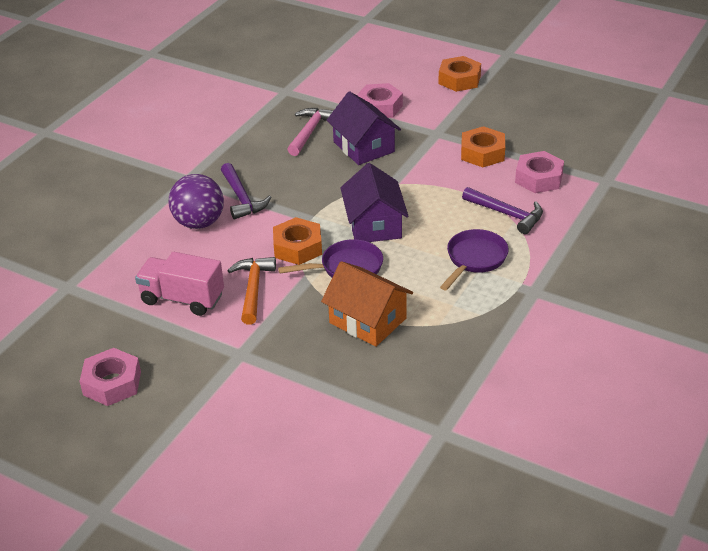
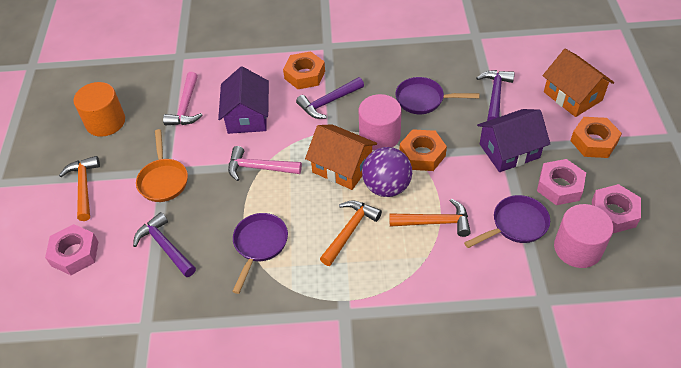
orange cylinder: none = 0 -> [74,82,125,137] = 1
orange hammer: [227,257,276,324] = 1 -> [59,156,100,221] [320,200,382,266] [389,198,471,237] = 3
orange house: [321,261,413,347] = 1 -> [305,124,377,190] [543,49,614,117] = 2
orange pan: none = 0 -> [136,129,188,202] = 1
pink cylinder: none = 0 -> [359,94,402,150] [554,204,613,268] = 2
pink hammer: [287,108,334,156] = 1 -> [163,72,202,125] [228,146,302,181] = 2
pink truck: [135,252,224,316] = 1 -> none = 0
purple hammer: [221,163,272,219] [462,187,543,234] = 2 -> [133,212,196,277] [296,77,364,119] [476,70,515,121] = 3
purple pan: [278,239,383,277] [440,229,509,290] = 2 -> [232,213,288,294] [396,77,480,114] [464,195,550,248] = 3

